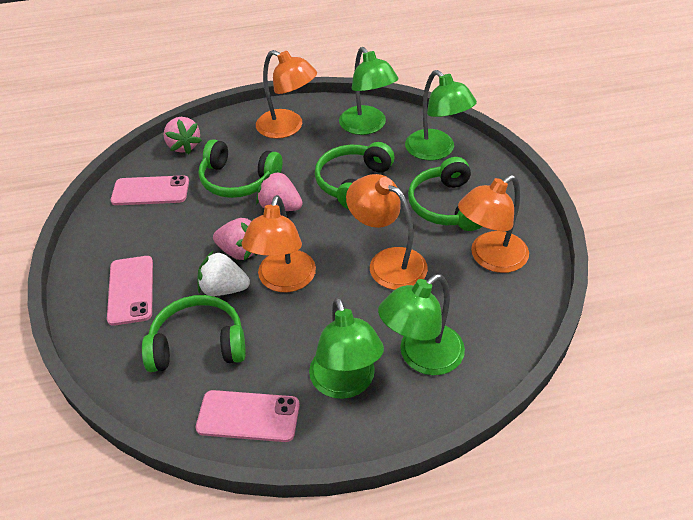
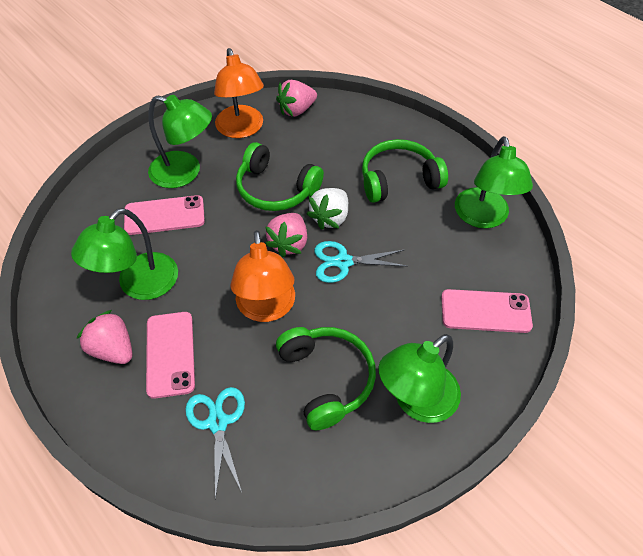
green headphones: [142,295,246,372] [199,139,282,198] [315,142,394,209] [408,157,483,231] = 4 -> [236,142,324,211] [276,327,376,430] [362,139,448,203] = 3
orange lamp: [242,195,316,292] [256,50,317,139] [346,174,428,290] [458,175,529,273] = 4 -> [214,48,264,138] [230,230,295,322] = 2
turquoise scissors: none = 0 -> [185,387,245,499] [314,241,407,283] = 2

